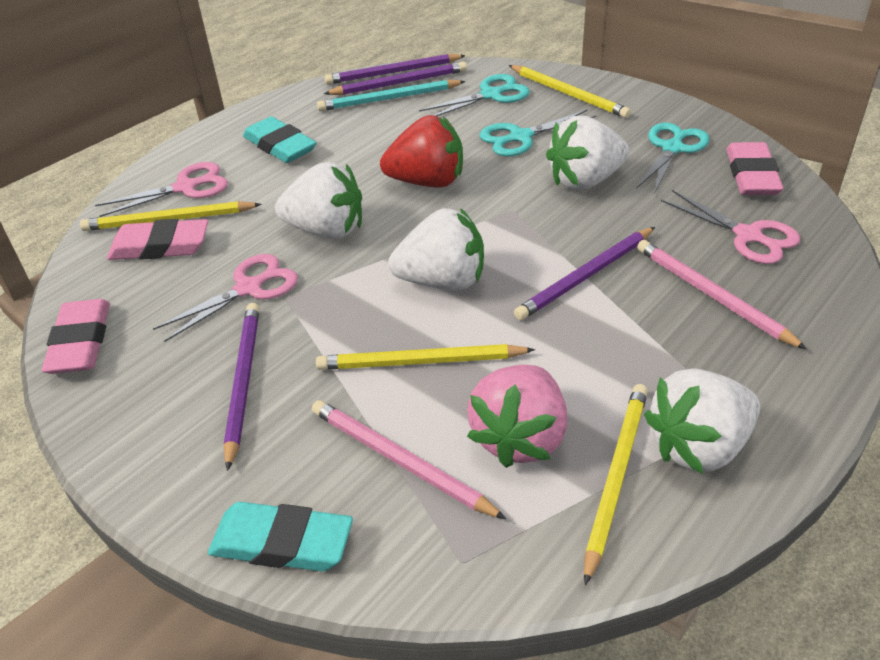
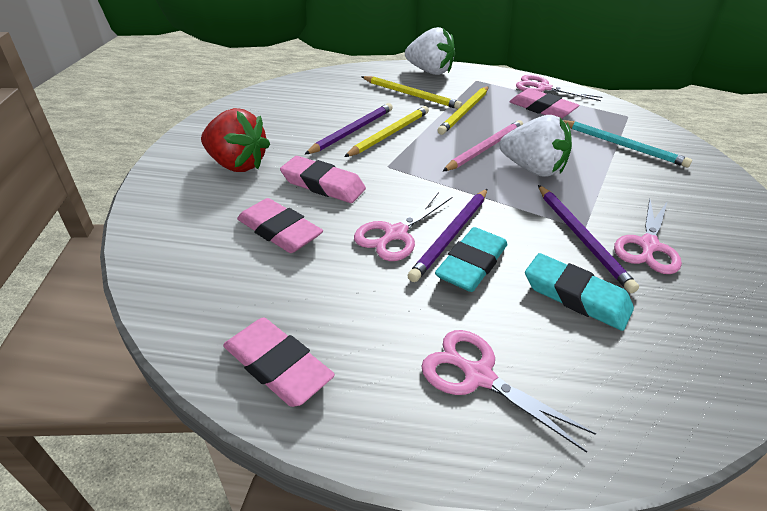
pink eraser: [42,299,110,374] [107,219,208,260] [726,142,784,195] = 3 -> [223,317,335,407] [237,198,323,253] [280,156,366,203] [509,88,579,119] = 4
pink pencil: [312,400,506,519] [637,240,807,350] = 2 -> [443,120,523,171] = 1
pink scissors: [95,162,228,217] [153,254,298,342] [661,190,800,264] = 3 -> [354,192,453,261] [421,330,596,453] [516,75,602,101] [614,198,682,274] = 4
pink strawberry: [467,365,567,468] = 1 -> none = 0
purple pencil: [224,303,259,471] [324,54,466,84] [324,62,467,95] [514,227,655,320] = 4 -> [304,103,393,155] [408,189,487,282] [538,185,639,293] = 3
turquoise scissors: [419,74,530,116] [480,110,596,157] [636,123,709,194] = 3 -> none = 0
white strawberry: [275,162,362,239] [388,208,484,290] [546,116,630,190] [644,368,760,474] = 4 -> [405,27,455,75] [499,115,572,177] = 2
yellow pencil: [80,201,262,231] [316,344,535,370] [509,65,631,118] [584,384,648,586] = 4 -> [344,106,429,157] [361,76,462,109] [437,86,489,135] = 3

